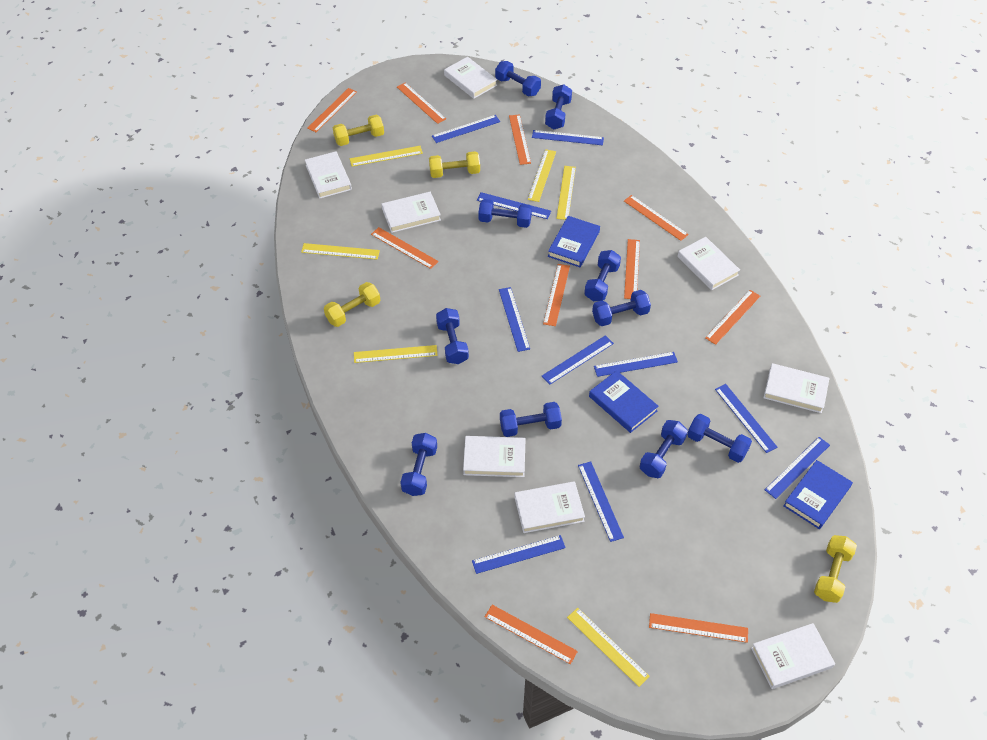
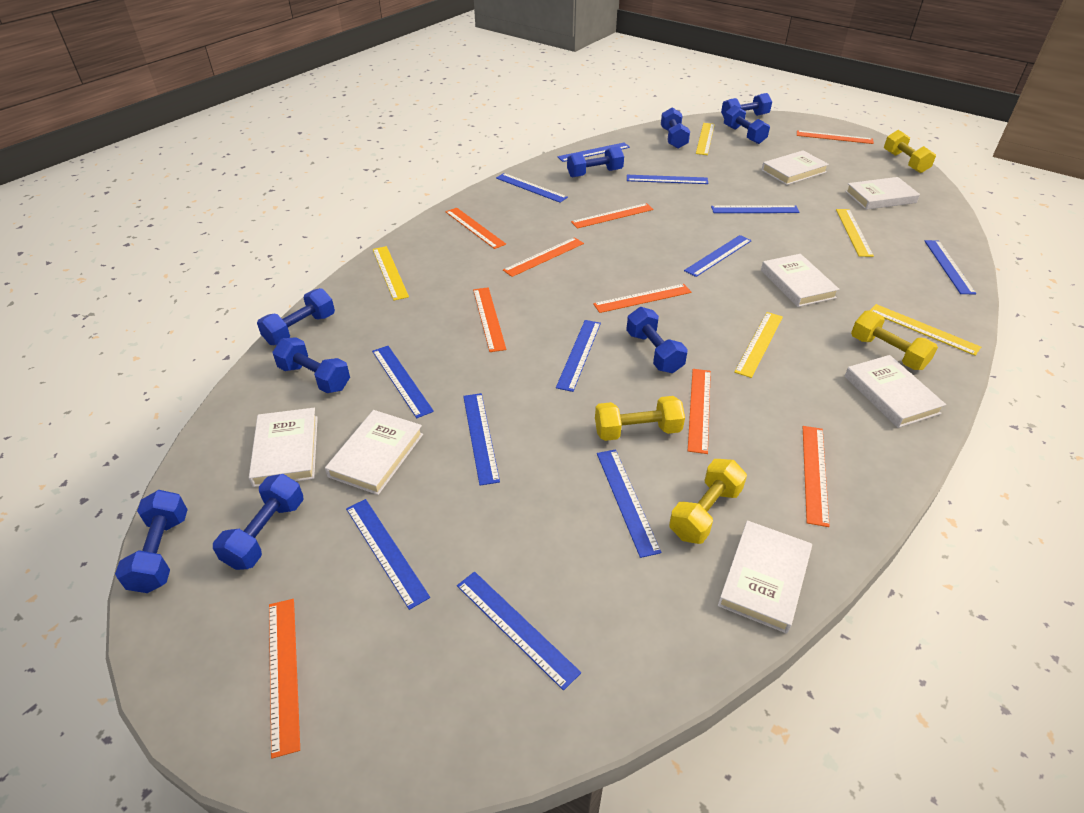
blue book: [548,216,600,267] [589,370,659,433] [783,460,853,529] = 3 -> none = 0
blue dumbbell: [400,433,437,496] [436,308,469,364] [478,199,532,228] [495,61,541,96] [500,402,562,437] [545,84,572,129] [584,250,621,301] [592,290,651,326] [639,420,688,478] [687,414,752,463] = 10 -> [115,490,188,593] [213,474,304,570] [257,288,335,345] [272,337,350,393] [567,146,624,178] [626,307,688,373] [661,107,690,149] [721,93,772,118] [724,105,770,144] = 9
blue ruler: [432,115,500,143] [472,535,566,574] [477,192,551,219] [499,287,530,352] [532,130,604,145] [542,335,614,385] [578,462,624,542] [594,352,678,377] [715,384,777,453] [765,437,830,499] = 10 -> [346,499,430,610] [372,346,434,418] [457,572,581,691] [463,393,500,486] [496,173,568,203] [556,320,601,392] [557,143,630,162] [597,449,661,558] [627,175,708,184] [684,235,752,277] [711,205,800,213] [925,240,976,294] = 12
orange ruler: [307,88,357,132] [371,227,439,269] [397,83,446,124] [485,605,578,664] [509,114,531,165] [543,264,570,326] [624,195,689,241] [624,239,640,299] [649,613,748,643] [705,290,760,345] = 10 -> [269,599,300,758] [446,208,506,249] [473,287,507,352] [503,237,584,277] [571,203,653,228] [593,284,691,313] [688,369,711,454] [797,130,874,144] [803,426,830,527] = 9
white book: [305,151,352,199] [382,192,441,233] [444,57,497,99] [463,436,526,477] [514,481,585,533] [677,237,740,290] [751,623,835,689] [763,363,830,413] = 8 -> [249,408,318,487] [325,410,423,495] [718,521,812,634] [761,151,829,185] [761,254,840,307] [845,177,920,210] [845,355,946,428] = 7
yellow ruler: [301,243,380,260] [350,146,423,167] [354,345,438,363] [528,149,556,202] [556,166,576,220] [567,608,650,687] = 6 -> [373,246,409,301] [696,123,715,155] [734,312,783,378] [836,209,874,257] [870,304,981,356] = 5

